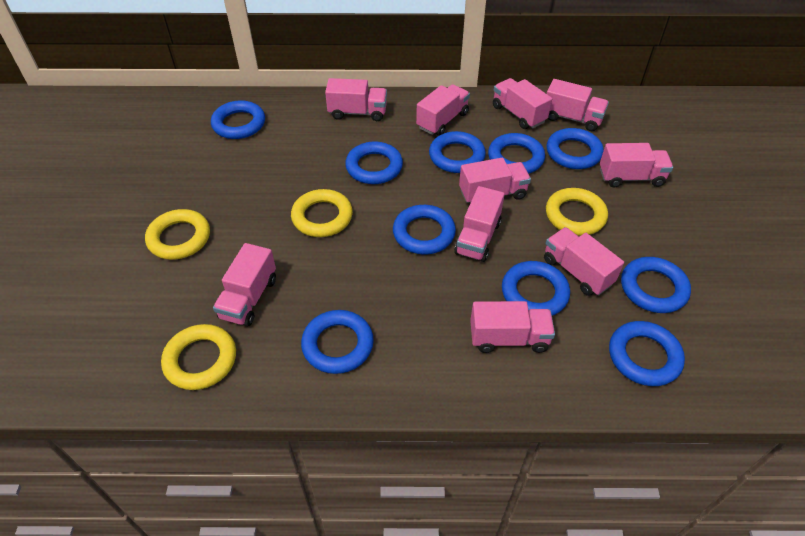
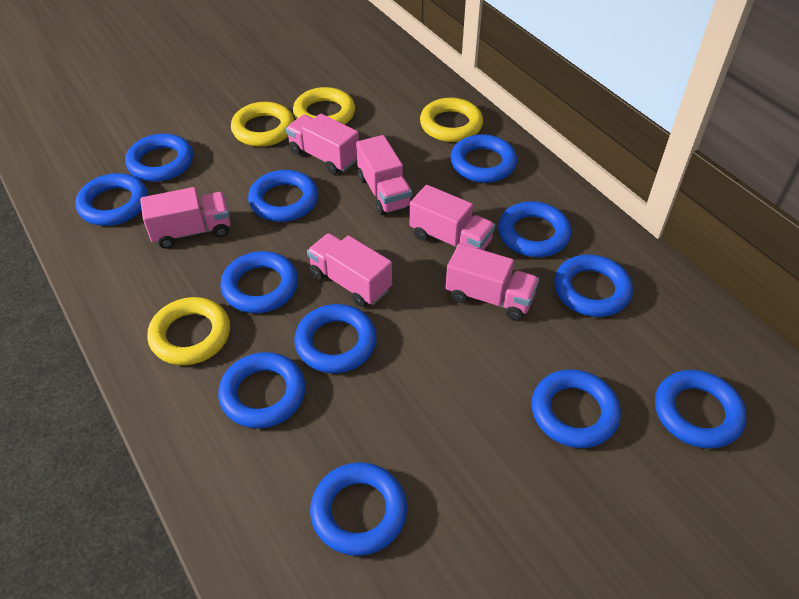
blue ring: [211,100,265,139] [301,310,374,374] [345,142,403,184] [393,205,456,255] [429,131,486,173] [488,133,545,174] [502,261,570,316] [547,128,604,169] [609,321,685,386] [621,257,691,313] = 10 -> [75,173,148,226] [125,133,193,182] [218,352,305,428] [220,251,298,313] [248,170,318,222] [294,304,377,373] [310,463,407,556] [450,134,517,183] [498,201,571,257] [531,369,621,448] [554,254,633,317] [655,370,746,449] = 12
pink truck: [213,243,276,326] [325,78,387,121] [416,84,470,136] [454,186,505,262] [459,158,531,203] [470,301,555,353] [493,78,552,129] [544,227,624,296] [546,79,609,131] [600,143,673,188] = 10 -> [140,187,231,249] [286,114,359,174] [307,233,392,307] [356,135,412,215] [410,185,495,250] [446,243,539,321] = 6

